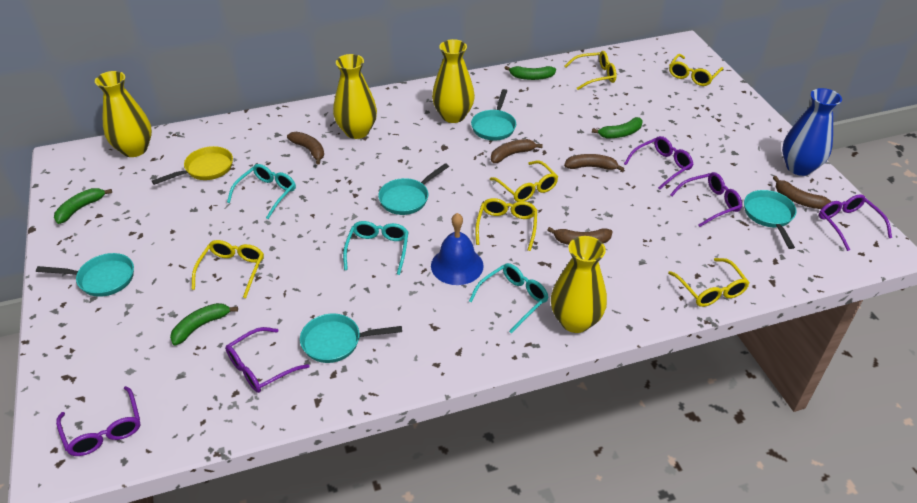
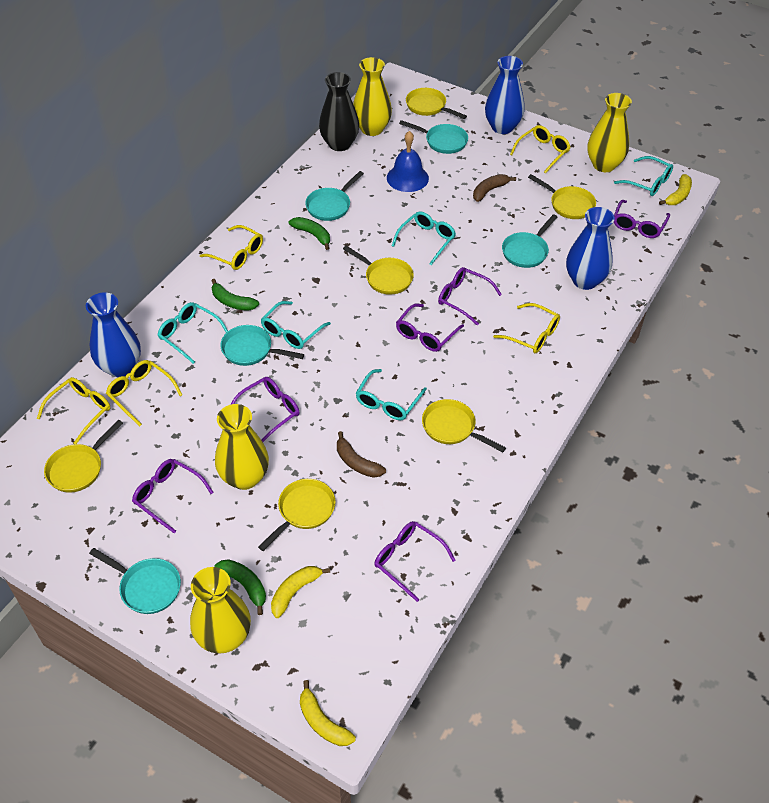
black vase: none = 0 -> [319,72,359,151] = 1
blue vase: [782,88,842,176] = 1 -> [86,292,141,377] [485,56,525,134] [566,207,615,290] = 3
brown banana: [287,132,324,165] [491,139,543,163] [547,227,613,245] [564,154,624,172] [773,176,832,209] = 5 -> [337,431,386,478] [473,174,516,202] = 2
green banana: [54,188,112,224] [170,303,238,346] [505,66,556,80] [592,117,643,138] = 4 -> [211,279,259,311] [214,559,266,615] [289,217,330,250] = 3
purple glasses: [56,386,140,456] [225,327,309,393] [624,136,693,189] [670,172,742,227] [819,194,892,251] = 5 -> [132,459,214,533] [231,377,299,442] [374,521,456,602] [396,304,464,352] [438,267,502,325] [614,200,670,238] = 6
turquoise glasses: [227,164,296,219] [343,221,409,275] [469,263,548,334] = 3 -> [158,302,228,364] [261,301,331,349] [356,369,427,420] [392,211,456,265] [614,156,673,196] = 5
yellow banana: none = 0 -> [271,566,330,618] [300,680,356,746] [659,174,692,205] = 3
yellow glasses: [192,240,264,298] [475,198,537,251] [490,160,558,202] [565,51,617,90] [668,258,749,307] [669,54,723,86] = 6 -> [37,377,110,444] [106,360,182,426] [200,225,263,270] [493,303,560,353] [510,125,571,174] = 5
yellow pan: [152,146,233,185] = 1 -> [44,419,123,493] [258,479,336,551] [343,246,414,295] [406,88,467,119] [422,399,506,453] [528,174,596,219] = 6

